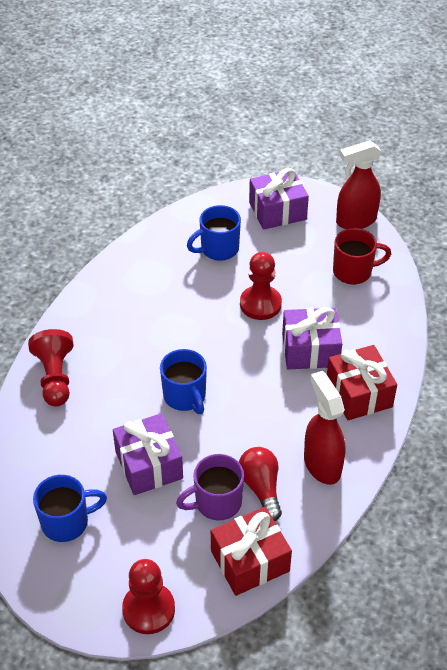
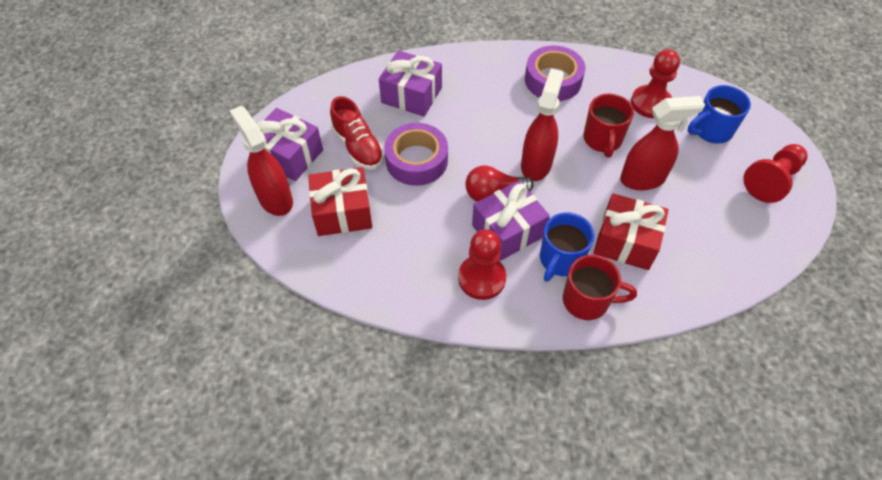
blue mug: [33,475,107,542] [160,349,207,414] [187,205,241,261] = 3 -> [540,212,594,282] [688,85,751,143] = 2
purple mug: [176,454,244,521] = 1 -> none = 0
purple tape: none = 0 -> [384,123,448,186] [525,46,586,101] = 2
red mug: [333,228,391,284] = 1 -> [563,255,637,320] [583,94,634,157] = 2
red shoe: none = 0 -> [330,96,384,170] = 1
red spray bottle: [304,371,346,485] [336,140,382,229] = 2 -> [230,106,293,216] [521,69,564,181] [620,96,705,190] = 3

